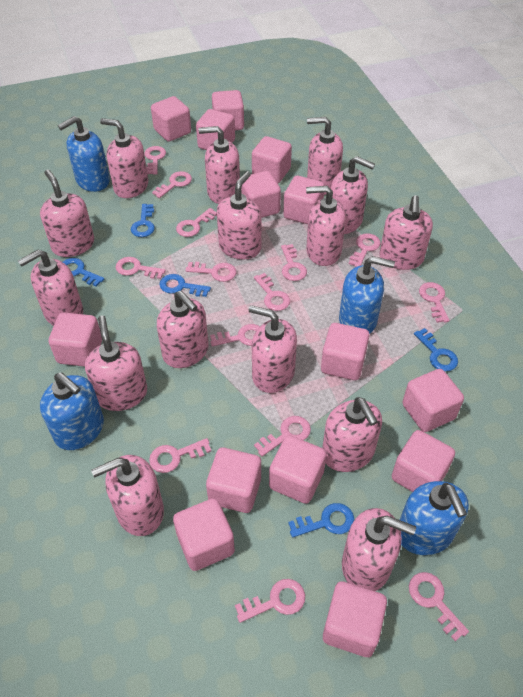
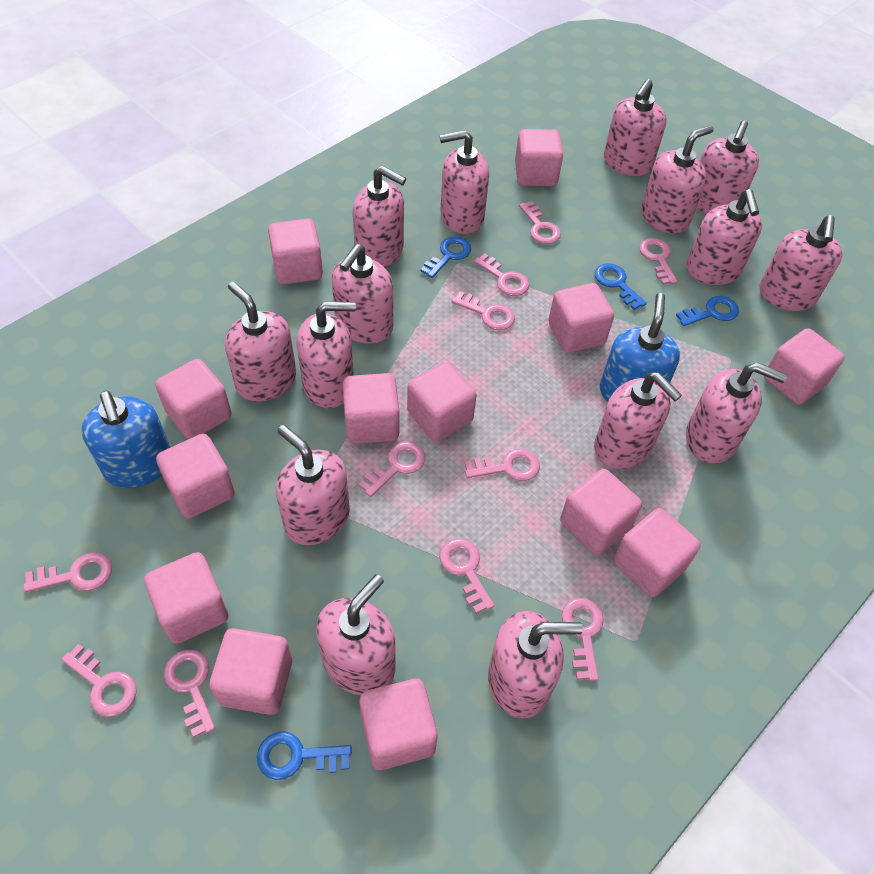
blue key: [63,258,104,287] [131,204,155,237] [160,274,211,297] [288,503,354,538] [414,328,458,371] = 5 -> [257,731,352,780] [421,236,471,278] [595,263,647,310] [676,296,739,326] = 4
blue soap dispenser: [40,372,104,450] [58,116,110,192] [339,256,395,334] [400,481,469,555] = 4 -> [81,391,170,488] [600,293,680,402] = 2
pink cube: [49,312,102,367] [151,96,191,142] [173,498,235,571] [196,109,235,150] [206,448,261,513] [212,90,244,130] [241,171,281,218] [252,136,292,183] [269,435,327,504] [283,176,325,224] [321,323,370,380] [323,581,387,657] [392,430,455,492] [402,369,464,432] = 14 -> [144,552,229,644] [155,359,232,439] [156,434,235,518] [209,628,292,715] [268,219,323,284] [342,373,400,444] [359,679,438,770] [407,362,477,442] [515,129,563,186] [548,283,614,353] [560,469,642,555] [614,508,700,597] [764,328,845,405] = 13
pink key: [116,257,166,279] [145,146,166,175] [149,438,211,473] [152,171,192,198] [176,208,217,237] [185,262,236,282] [210,324,260,346] [235,579,305,623] [254,273,290,311] [254,416,311,457] [281,244,307,281] [349,233,381,267] [409,572,469,641] [419,282,450,323] = 14 -> [24,552,112,592] [61,644,137,717] [164,649,215,737] [359,441,425,497] [439,539,494,613] [451,291,515,330] [464,449,540,481] [474,253,530,296] [519,201,561,244] [562,598,604,681] [639,238,678,285] = 11

